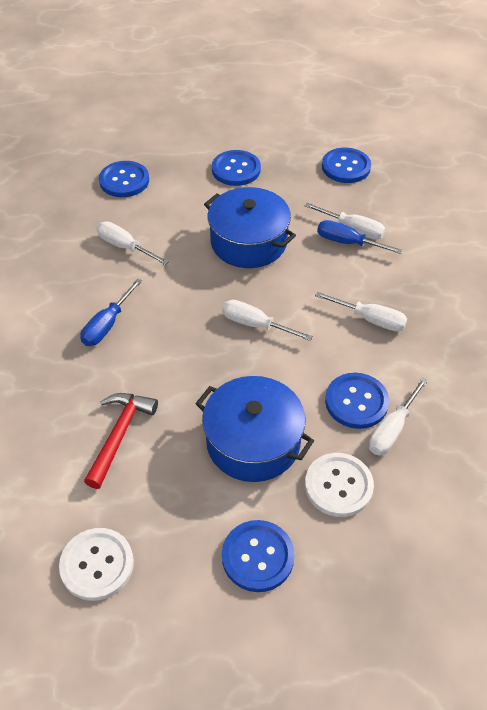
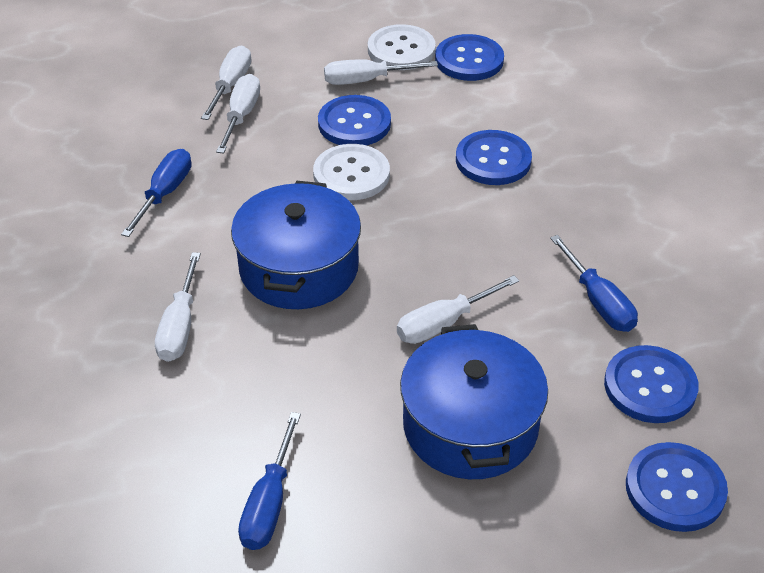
blue screwdriver: [81,279,142,346] [317,220,403,254] = 2 -> [121,149,191,237] [238,412,301,550] [550,235,638,332] = 3
red hammer: [84,393,158,489] = 1 -> none = 0

